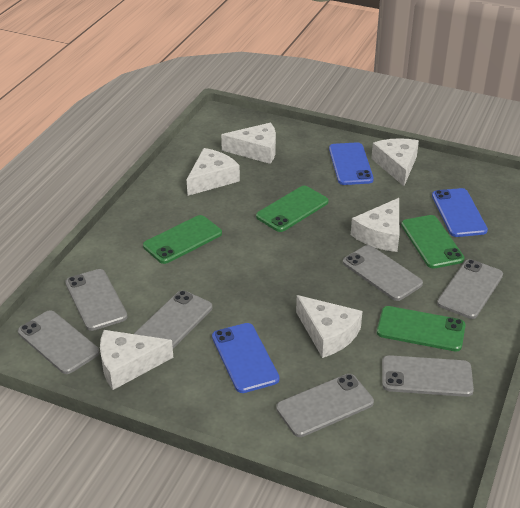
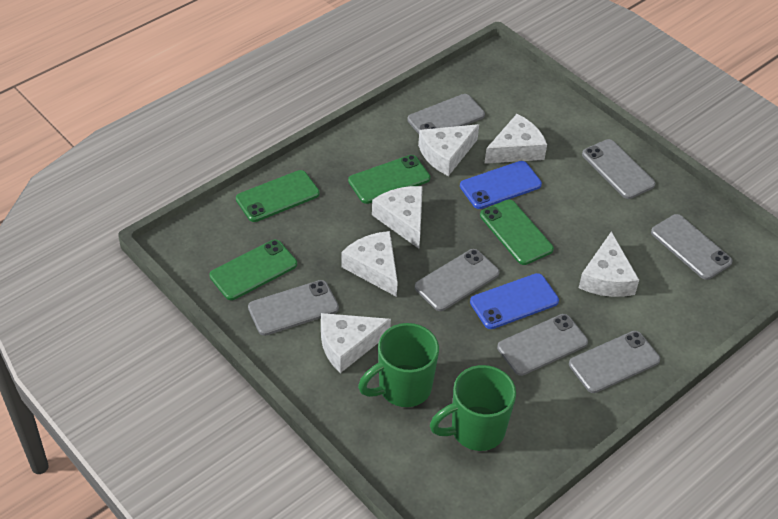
blue phone: [212,323,280,393] [329,142,374,185] [432,188,488,237] = 3 -> [460,161,542,209] [470,273,559,329] = 2
green mug: none = 0 -> [358,323,439,407] [430,365,516,451] = 2

